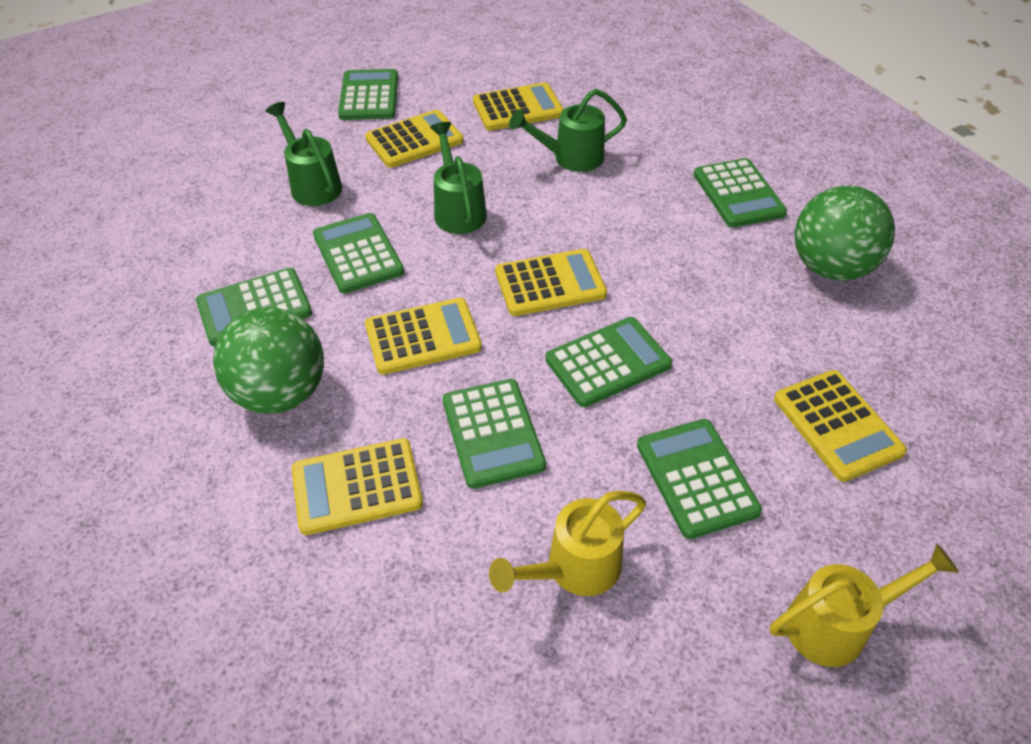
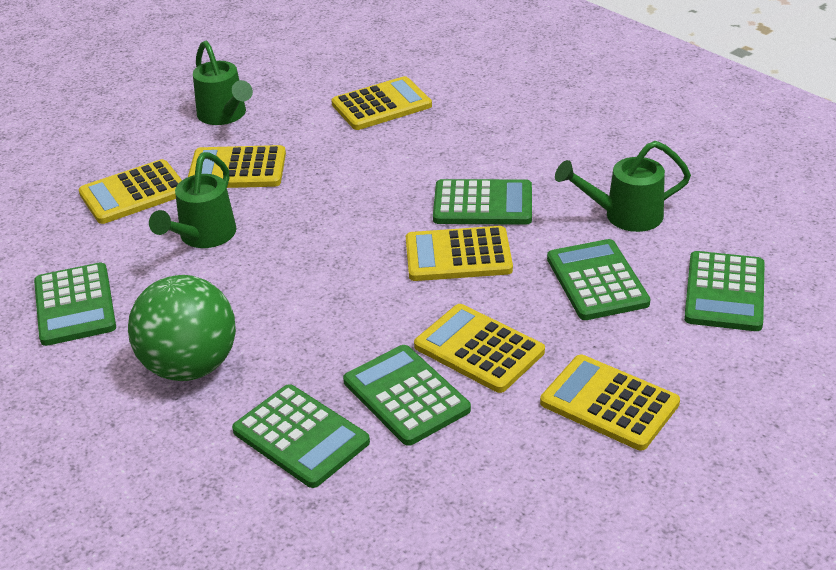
green ball: [213,307,324,414] [795,186,895,281] = 2 -> [128,275,236,381] = 1
green calculator: [196,268,312,346] [313,213,404,294] [338,69,398,120] [443,379,546,489] [545,317,672,407] [637,419,762,539] [694,158,787,228] = 7 -> [34,263,116,346] [232,384,370,488] [343,345,471,446] [433,179,532,225] [547,239,650,320] [684,251,765,331] = 6
yellow watering can: [489,491,646,596] [770,543,959,667] = 2 -> none = 0

